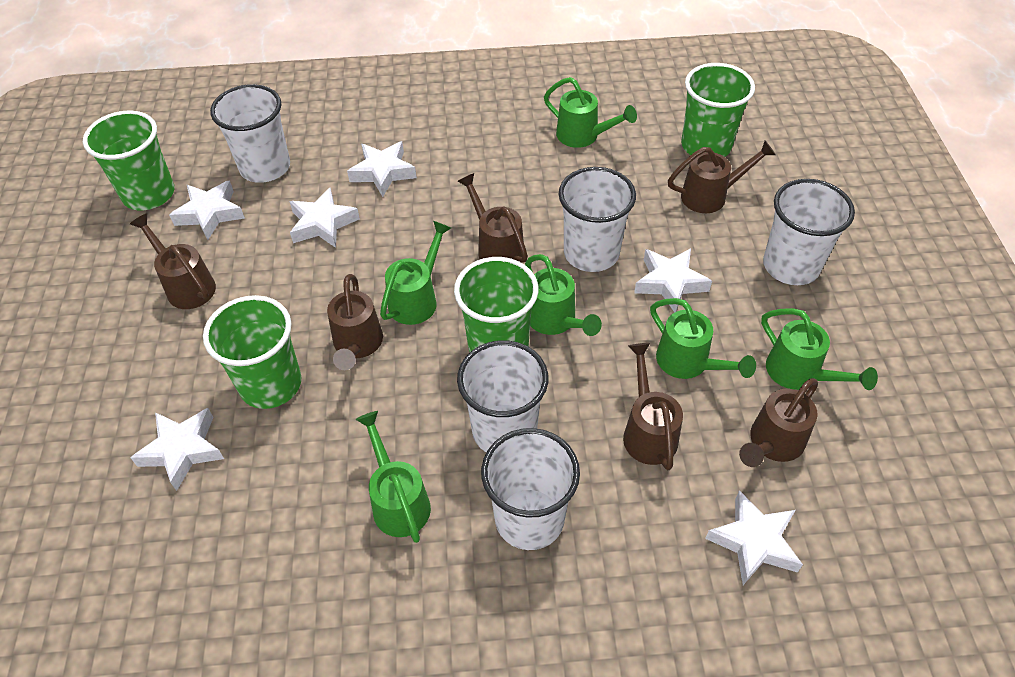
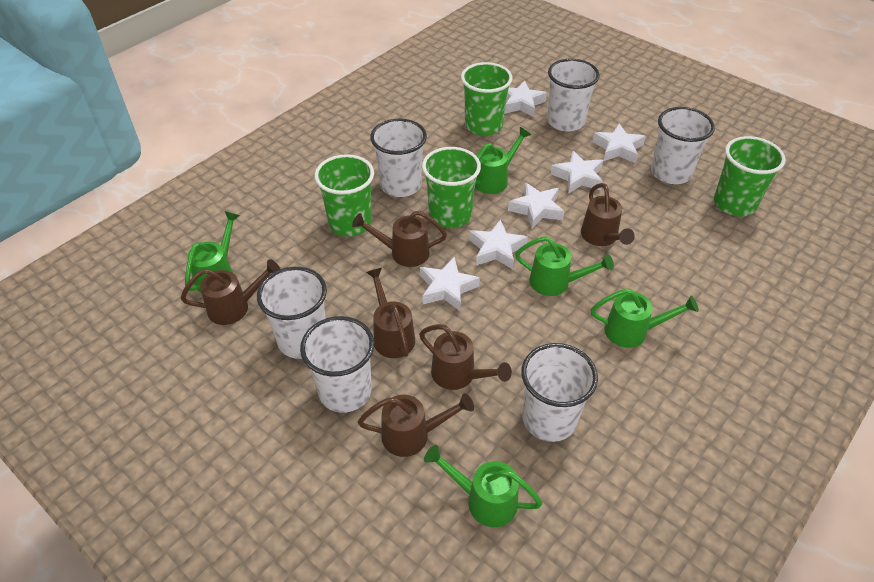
green watering can: [356,411,431,543] [380,221,451,325] [525,254,602,336] [544,77,637,148] [650,298,756,379] [761,308,878,390] = 6 -> [185,211,240,292] [424,445,543,527] [475,127,531,194] [515,236,614,296] [591,288,699,348] = 5
white cup: [210,84,290,183] [457,340,548,453] [481,428,580,550] [559,167,636,272] [763,179,855,285] = 5 -> [257,267,327,359] [300,316,374,413] [370,119,427,197] [521,343,598,442] [547,59,600,132] [651,107,715,184] = 6

